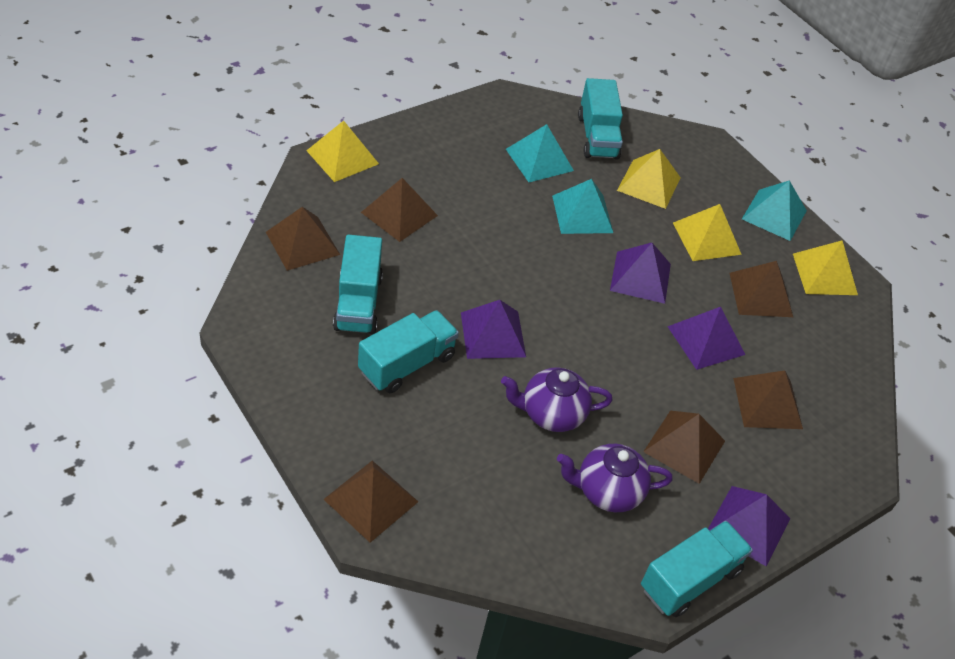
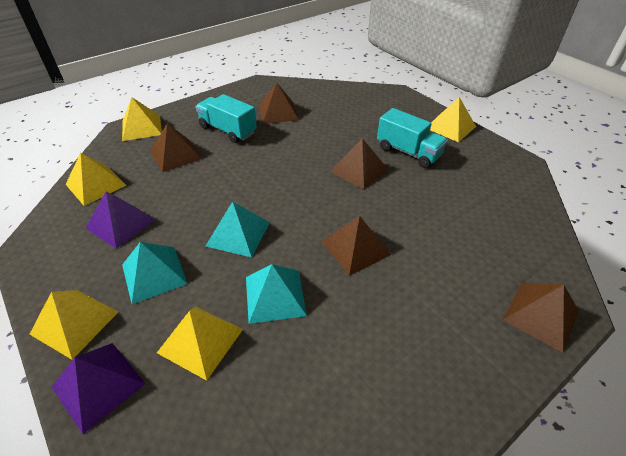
brown pyramid: [266,207,340,271] [323,460,418,543] [361,178,438,242] [643,411,725,484] [730,261,793,317] [733,370,803,429] = 6 -> [150,123,202,172] [259,83,299,124] [321,216,391,276] [330,138,388,189] [503,283,579,353] = 5
purple pyramid: [461,300,526,359] [610,243,671,304] [667,307,746,370] [708,486,791,566] = 4 -> [52,343,145,434] [86,191,156,249] = 2
purple teapot: [501,367,613,432] [557,444,673,512] = 2 -> none = 0
turquoise truck: [333,234,383,334] [358,310,459,393] [578,78,623,160] [641,521,753,617] = 4 -> [195,94,257,143] [377,108,448,168] = 2
yellow pyramid: [306,121,379,182] [617,149,681,209] [673,204,742,261] [793,241,858,295] = 4 -> [30,290,118,360] [66,153,127,206] [122,97,162,141] [157,306,243,381] [430,97,476,142] = 5

